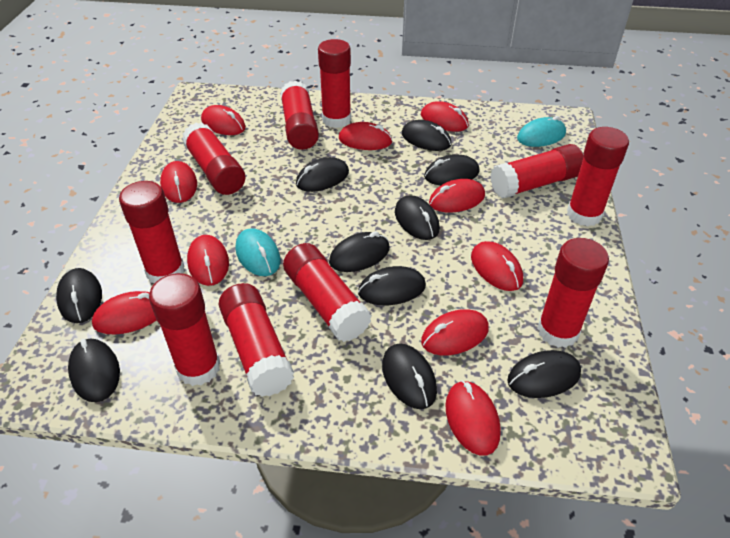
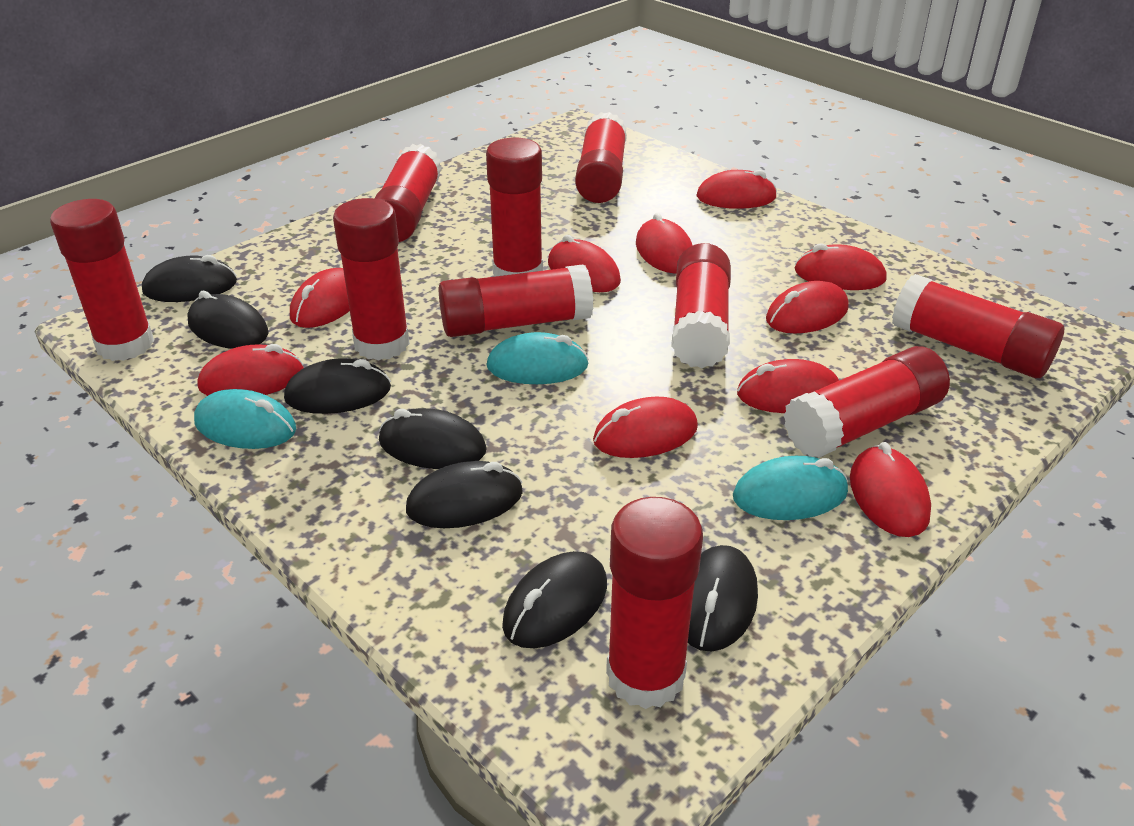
black mouse: [56,268,102,323] [68,339,120,402] [296,157,349,192] [329,231,390,272] [358,266,426,305] [382,343,437,409] [395,195,440,240] [402,120,452,151] [424,155,480,185] [507,350,581,398] = 10 -> [142,255,237,302] [187,291,269,349] [284,358,391,414] [379,408,487,469] [406,461,523,528] [502,551,607,648] [688,545,758,652] = 7
turquoise mouse: [236,228,281,276] [517,116,566,147] = 2 -> [194,389,296,449] [486,332,589,384] [733,456,848,520] = 3

